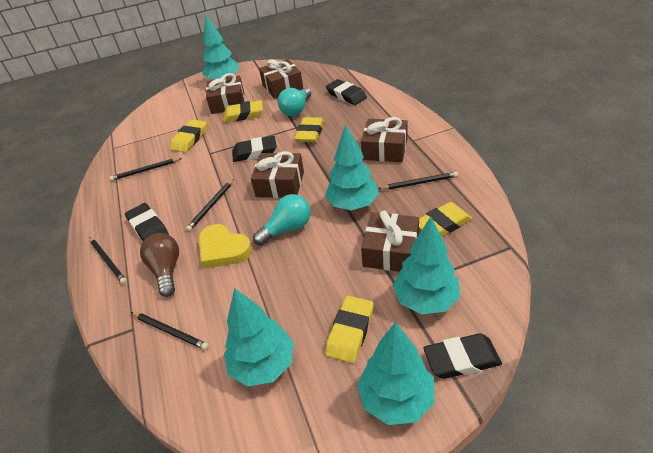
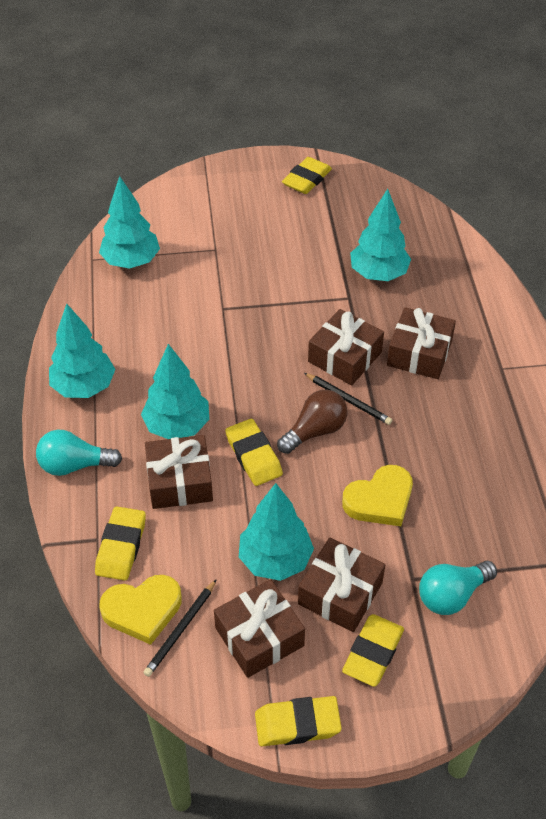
black eraser: [125,203,169,241] [232,136,277,162] [326,79,367,105] [423,333,502,379] = 4 -> none = 0
black pencil: [89,237,127,284] [109,158,182,181] [131,312,209,350] [186,179,234,231] [378,172,458,190] = 5 -> [143,579,217,677] [304,373,392,425] = 2
yellow heart: [199,224,252,268] = 1 -> [100,575,182,645] [342,465,413,526] = 2

